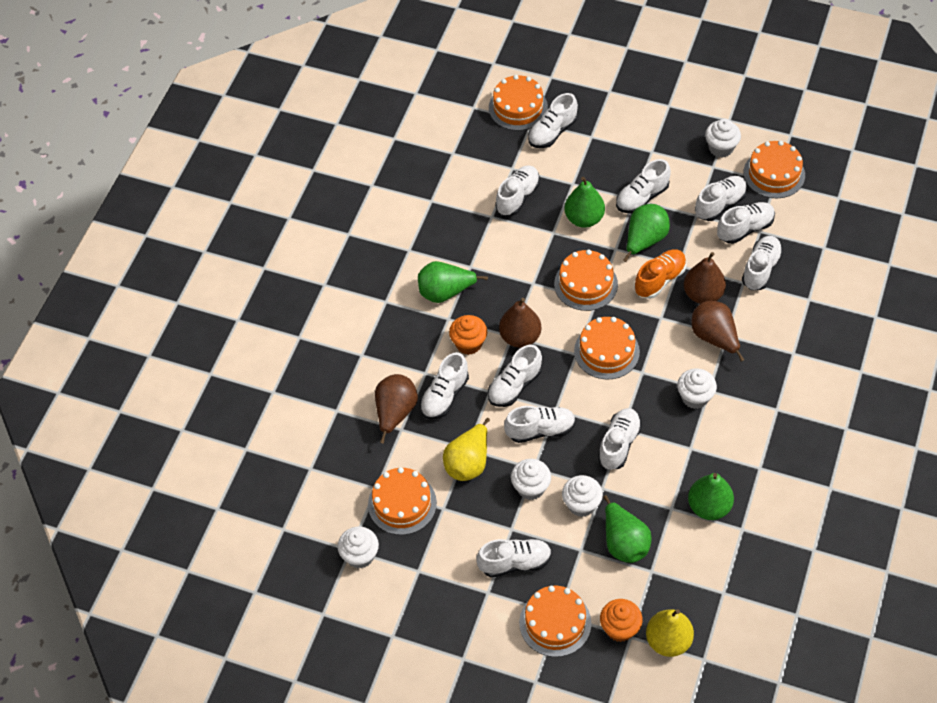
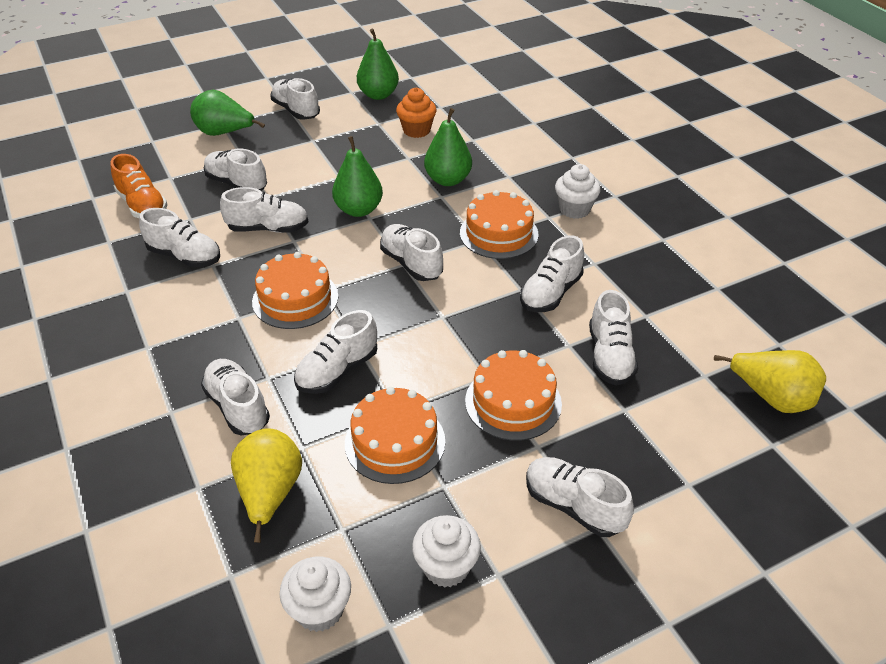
brown pear: [375,374,418,444] [499,298,541,348] [684,252,726,304] [692,301,744,362] = 4 -> none = 0
green pear: [418,261,488,303] [564,177,605,228] [603,495,652,563] [623,204,670,262] [688,473,734,520] = 5 -> [190,90,265,136] [332,136,383,217] [357,29,399,100] [424,108,472,186] = 4
orange cake: [368,467,437,535] [489,75,548,131] [519,586,591,657] [554,250,618,311] [574,317,640,380] [744,141,805,198] = 6 -> [252,252,338,329] [345,387,445,484] [460,190,538,259] [465,350,562,441] = 4
orange cupcake: [449,315,487,355] [600,599,643,642] = 2 -> [396,88,436,138] = 1
white cupcake: [338,526,379,569] [511,459,551,500] [562,475,603,517] [677,369,717,409] [705,119,741,158] = 5 -> [279,556,351,632] [412,515,481,588] [555,164,601,219] = 3
white shoe: [420,352,469,420] [477,539,552,578] [488,345,542,407] [495,165,540,216] [504,406,576,443] [528,93,578,148] [598,408,642,470] [616,159,671,214] [695,176,747,221] [717,202,775,244] [742,236,783,290] = 11 -> [139,208,220,268] [201,359,270,435] [204,149,267,191] [220,187,308,233] [270,78,320,120] [294,310,377,394] [380,224,443,281] [520,235,584,312] [526,457,634,537] [589,290,638,386] = 10

